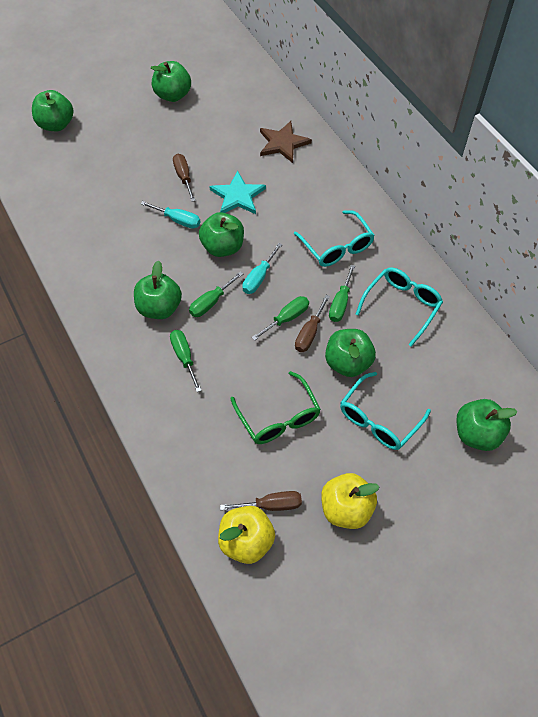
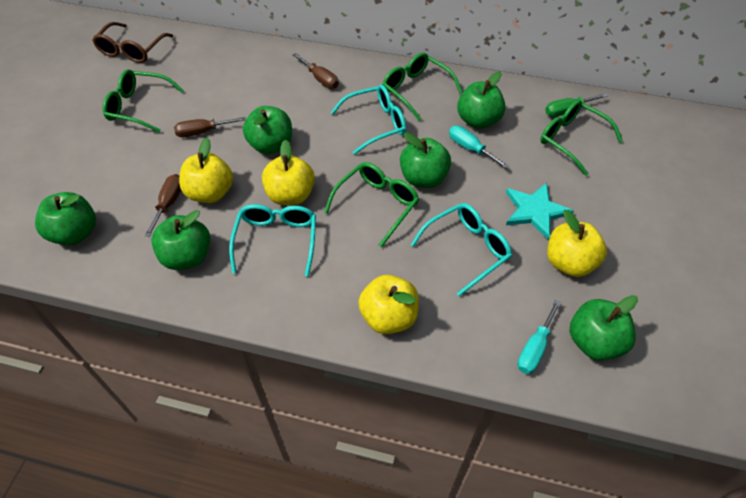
brown glasses: none = 0 -> [92,22,173,63] = 1
brown star: [260,121,312,163] = 1 -> none = 0
green glasses: [230,371,321,444] = 1 -> [103,69,184,133] [324,162,419,247] [383,53,463,121] [540,100,623,176] = 4
green screwdriver: [170,330,202,392] [189,271,243,317] [251,296,309,341] [329,265,355,322] = 4 -> [545,93,608,117] = 1
yellow apple: [218,506,275,564] [321,473,380,529] = 2 -> [179,138,233,203] [262,140,315,205] [358,275,419,334] [547,210,607,277] = 4

